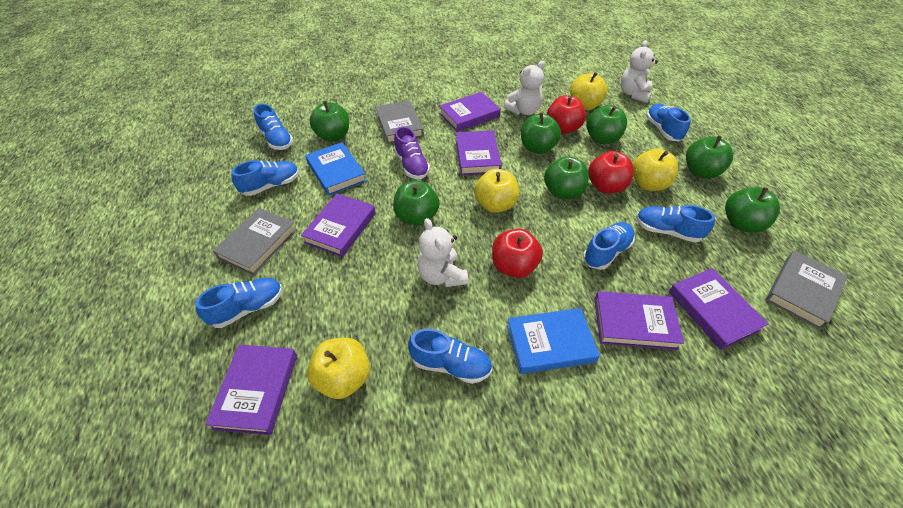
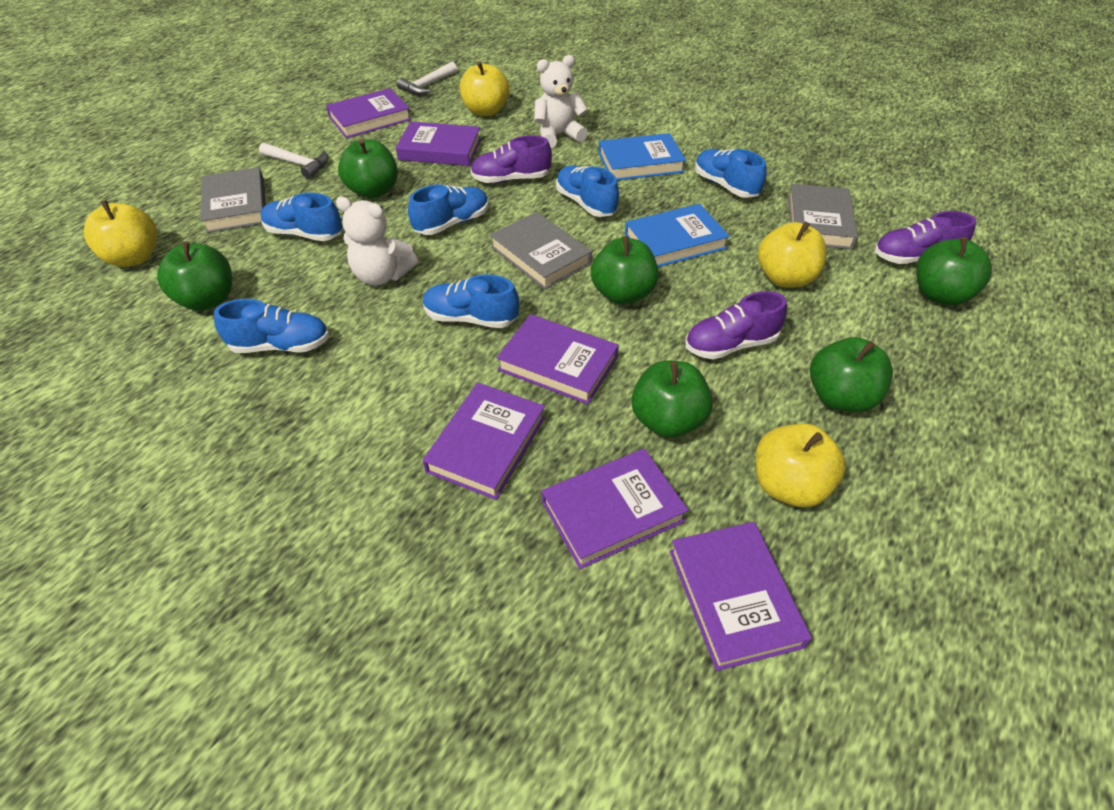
blue shoe: [195,278,282,328] [231,160,299,196] [254,104,293,150] [408,328,492,384] [583,222,635,270] [636,205,715,243] [646,104,691,141] = 7 -> [214,299,329,353] [261,193,342,241] [408,184,489,235] [423,274,519,328] [556,165,619,217] [695,149,766,198] = 6
green apple: [310,101,349,142] [393,180,440,226] [521,112,561,154] [544,156,589,199] [586,105,627,144] [686,136,733,179] [725,187,780,233] = 7 -> [157,241,232,311] [338,139,398,198] [591,236,659,305] [631,360,713,438] [810,337,893,412] [916,237,992,306] = 6
purple shoe: [394,126,430,179] = 1 -> [470,135,552,183] [685,291,787,359] [875,211,976,264] = 3
red apple: [492,229,543,278] [547,95,586,134] [588,151,633,193] = 3 -> none = 0
white hammer: none = 0 -> [259,143,329,179] [397,61,457,95] = 2
white teddy bear: [417,218,468,287] [503,61,545,115] [621,40,658,103] = 3 -> [336,197,418,286] [534,55,588,148] = 2

